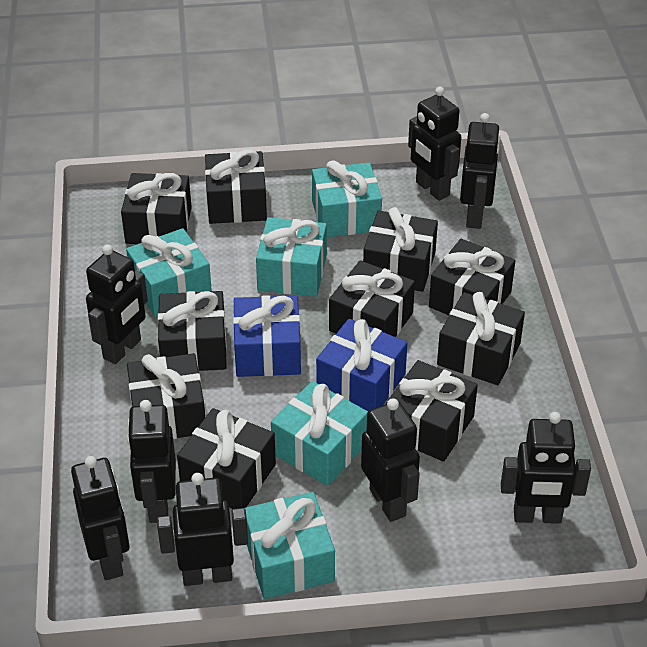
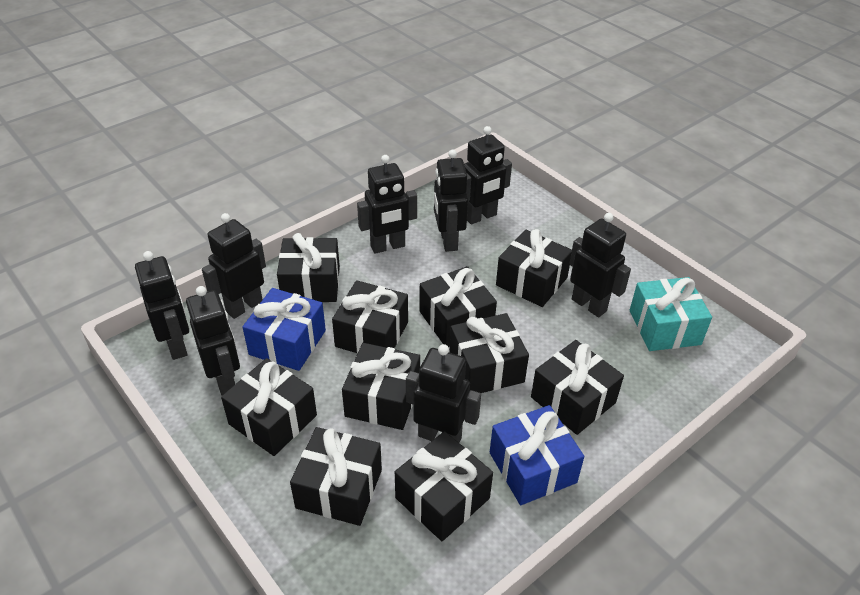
turquoise gift: [126,228,212,317] [245,492,335,599] [256,217,327,297] [271,381,368,486] [312,160,382,237] = 5 -> [630,277,712,351] = 1

